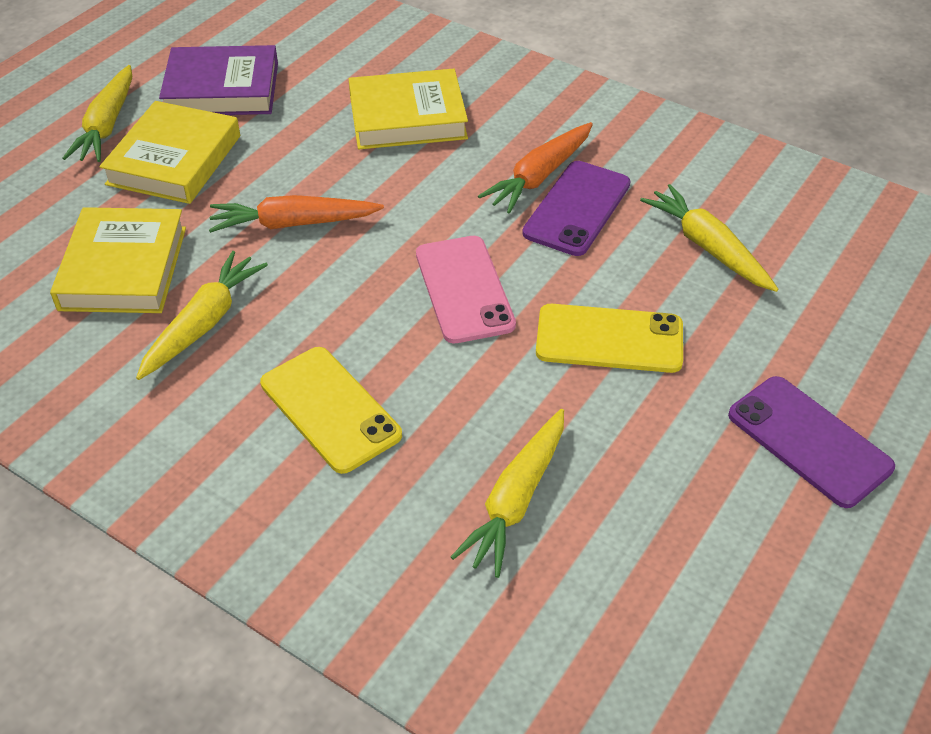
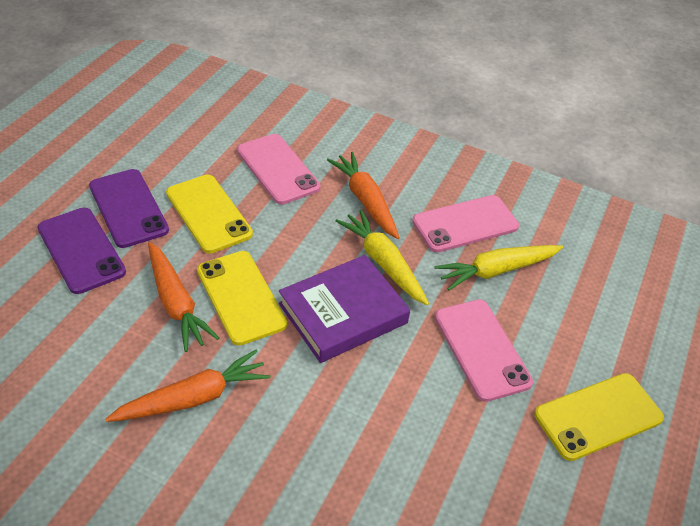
orange carrot: [209,195,384,233] [478,122,593,214] = 2 -> [105,350,270,422] [148,242,219,352] [327,152,400,239] = 3
pink phone: [416,236,516,343] = 1 -> [237,134,320,205] [412,195,519,253] [435,299,533,402] = 3
yellow book: [50,207,186,313] [100,101,240,204] [349,69,468,149] = 3 -> none = 0
yellow carrot: [62,65,132,162] [136,251,268,380] [451,409,564,578] [640,184,778,292] = 4 -> [336,209,429,305] [434,245,563,291] = 2
yellow phone: [260,347,402,474] [536,304,683,373] = 2 -> [166,175,253,253] [197,251,287,346] [534,373,664,461] = 3

